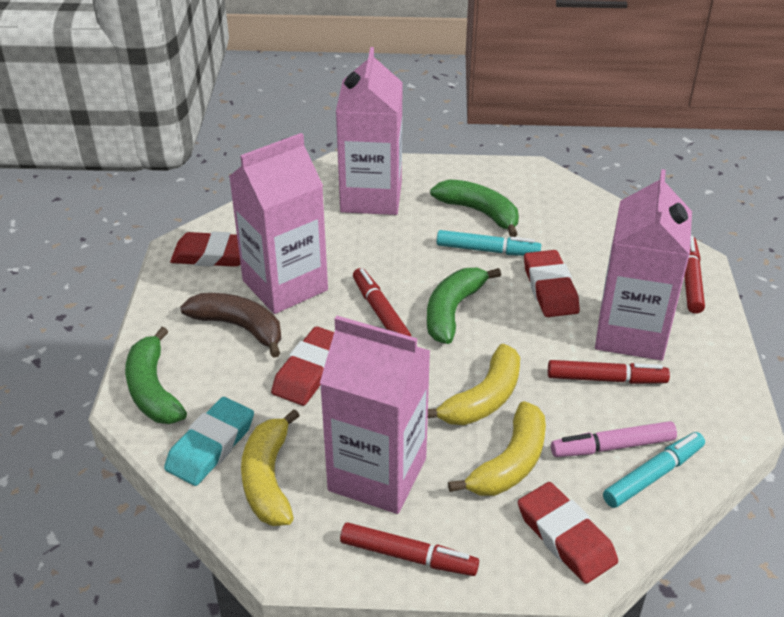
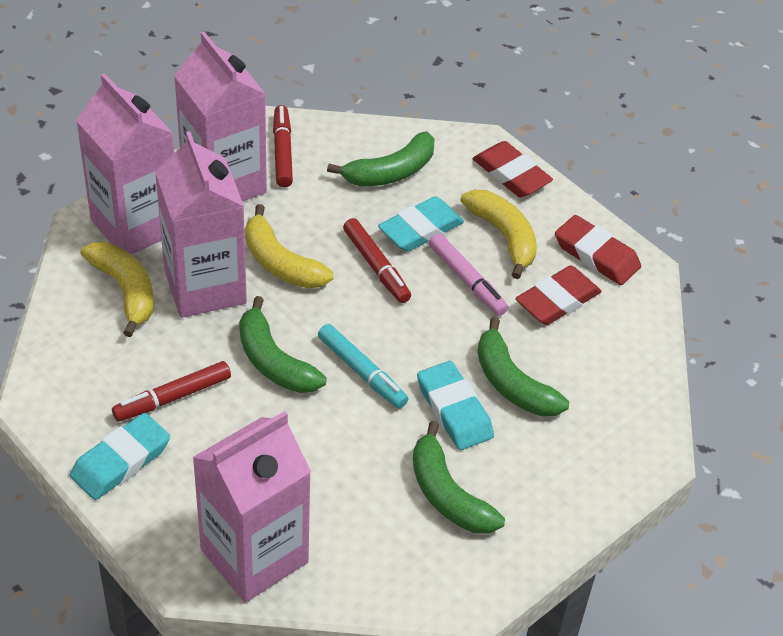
brown banana: [180,293,281,358] = 1 -> none = 0
green banana: [125,327,187,424] [427,268,501,344] [430,179,519,237] = 3 -> [239,296,326,393] [327,132,434,186] [413,421,505,534] [477,317,569,417] = 4
red eraser: [170,231,241,267] [271,326,334,406] [518,482,618,584] [524,250,580,317] = 4 -> [472,141,553,197] [516,266,601,325] [555,215,641,285] = 3
red marker: [340,522,479,576] [353,268,412,337] [548,360,670,384] [684,235,705,314] = 4 -> [112,361,231,422] [273,105,293,188] [343,218,411,303] = 3
turquoise eraser: [164,397,254,486] = 1 -> [70,413,170,500] [378,196,464,252] [417,361,494,450] = 3
turquoise marker: [437,230,541,256] [603,432,705,508] = 2 -> [318,324,408,408] = 1

